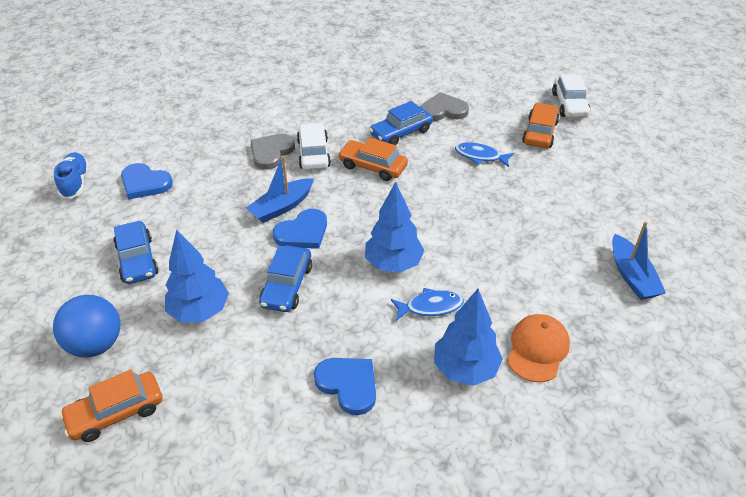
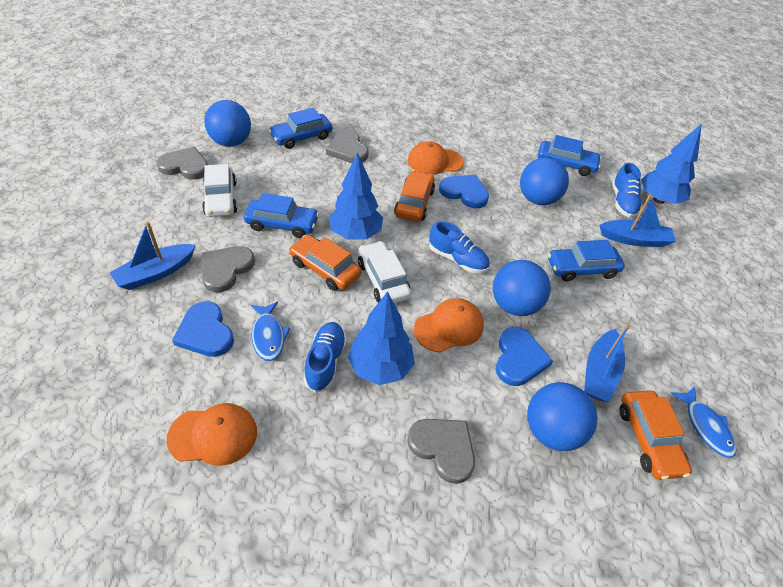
blue ball: [53,295,121,357] = 1 -> [204,100,251,147] [493,260,551,316] [520,157,569,205] [527,382,597,451] = 4
blue boat: [246,156,314,223] [612,221,666,300] = 2 -> [110,221,196,290] [584,323,630,402] [599,194,676,247] = 3
blue car: [113,221,158,284] [259,245,312,312] [369,101,433,145] = 3 -> [244,193,319,238] [269,108,333,149] [538,135,602,176] [548,240,625,282] = 4
blue shoe: [54,152,89,199] = 1 -> [304,322,347,393] [429,221,490,273] [612,163,642,218] = 3
grey heart: [250,134,295,170] [421,92,469,121] = 2 -> [156,147,208,180] [202,246,255,292] [326,130,368,163] [407,419,475,484] = 4
orange cap: [507,314,570,382] = 1 -> [167,403,257,466] [408,141,464,175] [414,298,484,353] = 3

